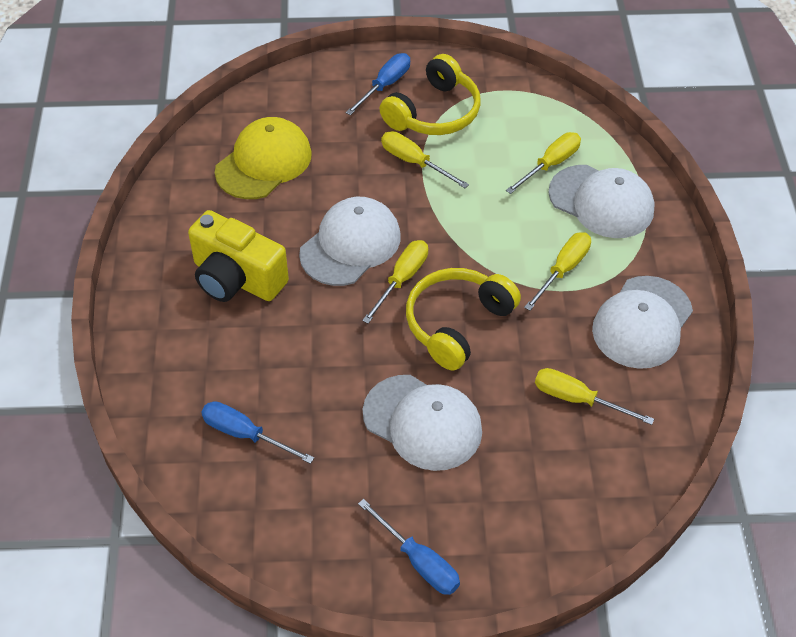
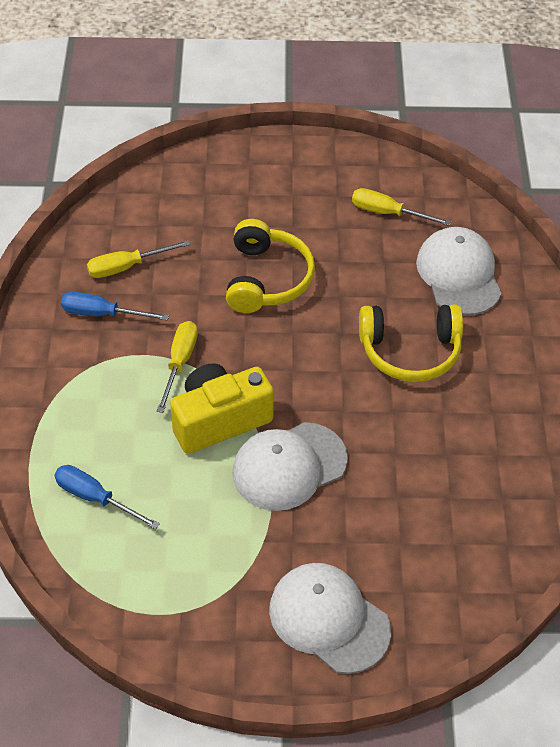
blue screwdriver: [201,401,314,464] [345,53,410,116] [358,499,460,595] = 3 -> [54,465,160,529] [61,292,169,321] = 2
white cap: [299,197,401,286] [363,375,482,471] [548,165,655,238] [592,276,693,369] = 4 -> [232,422,348,511] [269,563,391,674] [416,227,502,315] = 3
yellow cap: [215,117,312,199] = 1 -> none = 0
yellow screwdriver: [362,240,428,324] [381,131,469,188] [506,132,581,194] [524,232,591,311] [535,368,654,425] = 5 -> [87,240,190,278] [157,321,198,413] [352,188,451,226] = 3

